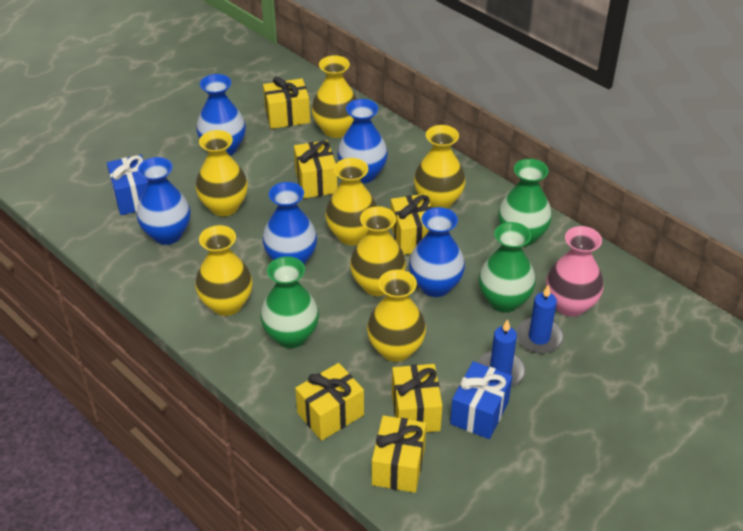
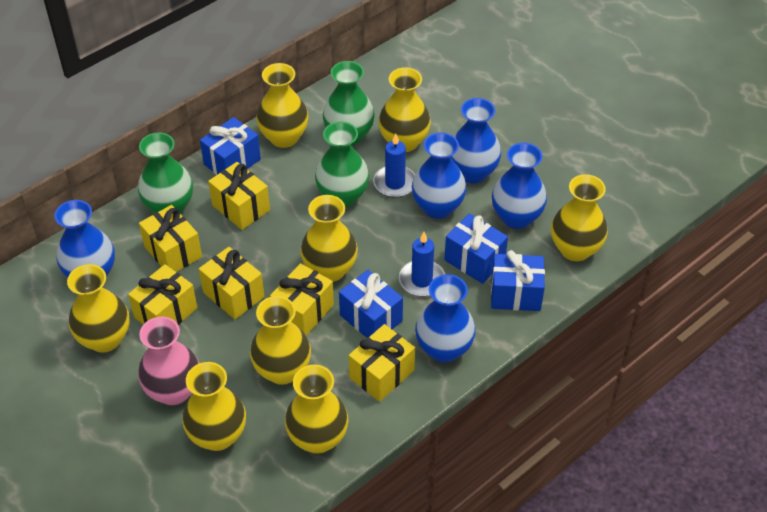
blue gift: [107,155,148,215] [450,361,513,439] = 2 -> [200,117,261,175] [339,270,403,338] [444,213,508,284] [491,250,545,311] = 4
yellow vase: [195,225,252,316] [196,130,248,216] [312,55,357,138] [325,158,377,245] [350,206,406,296] [367,270,426,362] [414,125,466,209] = 7 -> [67,264,130,352] [182,362,246,451] [250,296,311,385] [256,63,309,148] [285,364,348,454] [300,195,358,282] [378,67,431,152] [551,174,608,261] = 8

